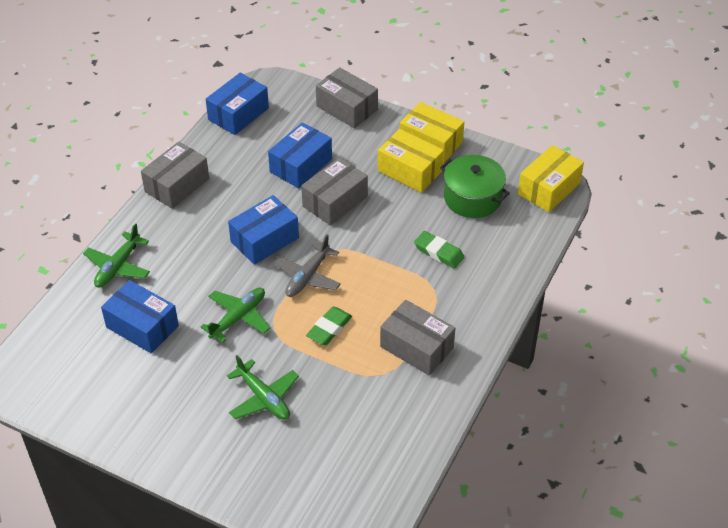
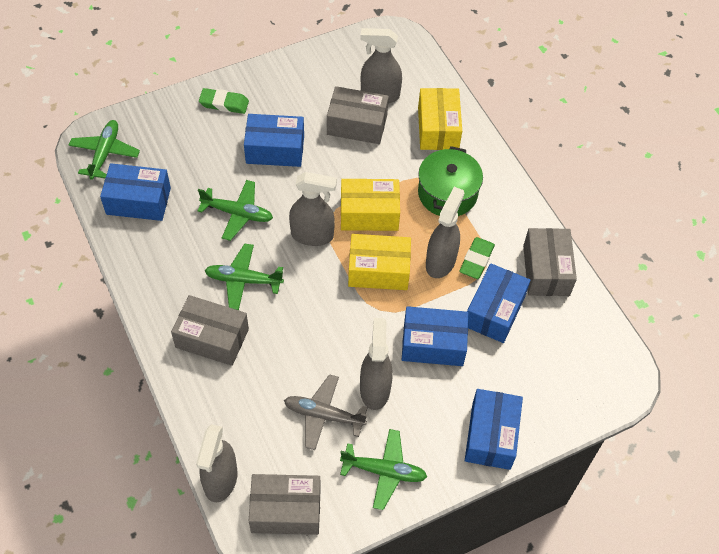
blue box: [101,280,179,354] [206,73,269,135] [228,195,299,265] [268,122,332,188] = 4 -> [100,163,171,221] [244,114,304,167] [402,306,468,366] [465,389,523,470] [467,263,531,343] = 5
green plane: [83,223,150,288] [200,288,270,343] [227,355,299,420] = 3 -> [69,120,140,180] [198,180,273,241] [204,243,284,310] [340,429,427,510] = 4
grey spray bottle: none = 0 -> [196,424,238,502] [289,172,337,246] [360,28,402,104] [360,318,393,410] [426,187,464,278] = 5

